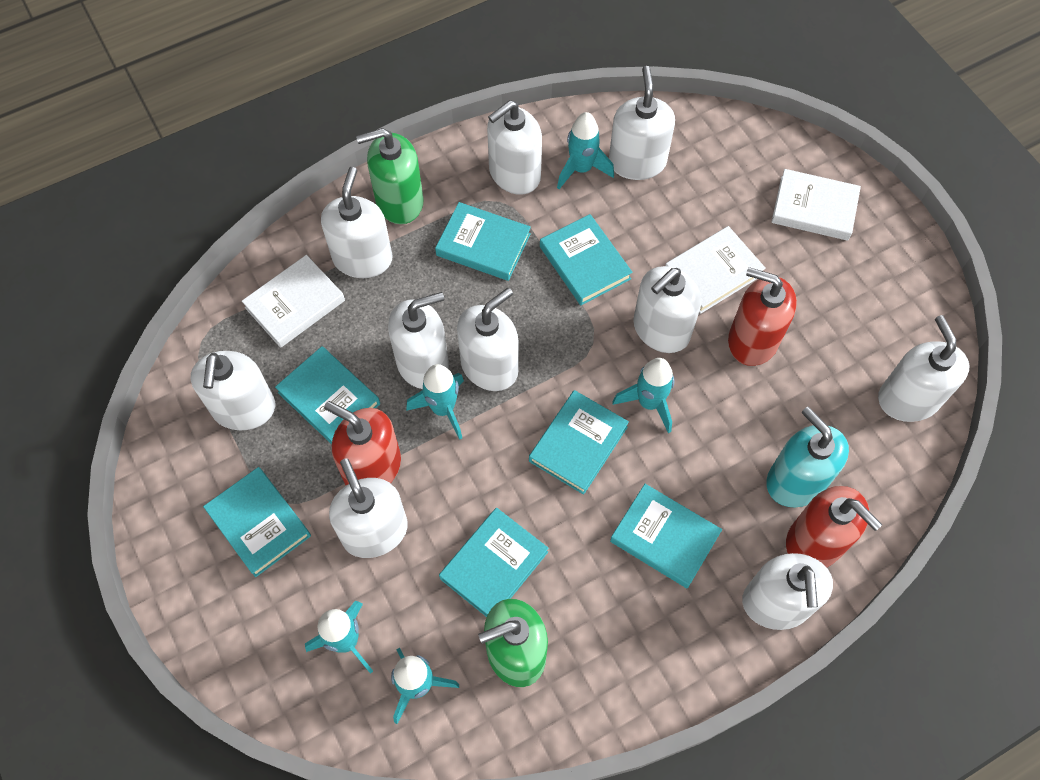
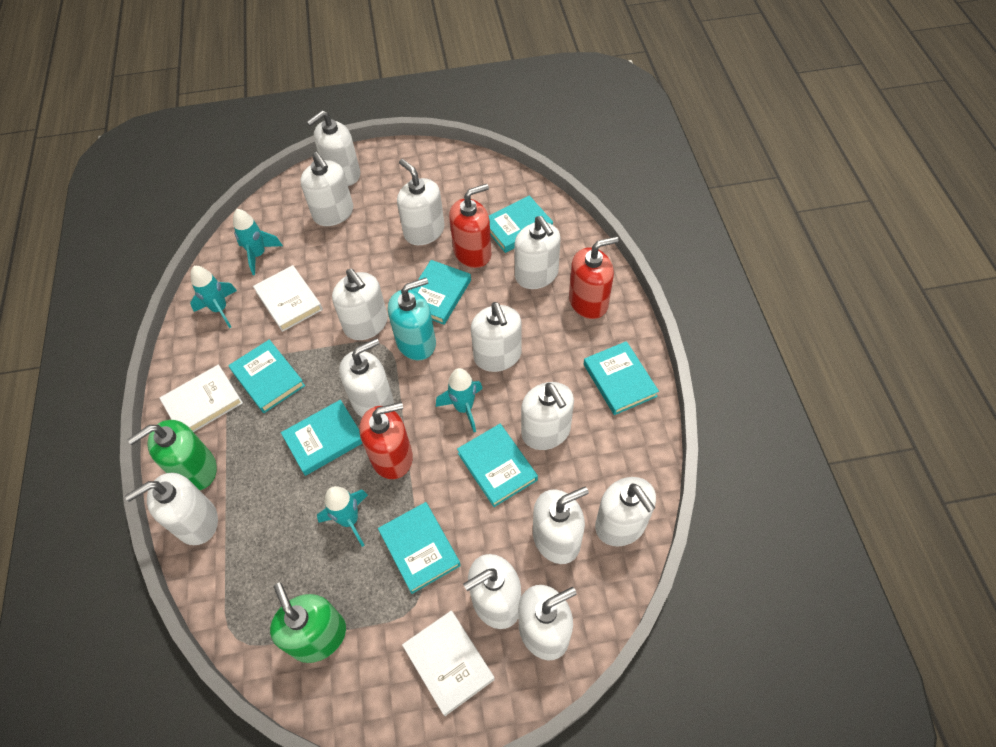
turquoise rocket: [305,601,373,674] [391,648,459,724] [406,364,464,440] [557,112,614,189] [612,358,674,433] = 5 -> [190,266,237,328] [233,209,283,275] [317,486,368,547] [436,368,483,432] = 4
white soap dispenser: [191,351,275,430] [321,167,392,278] [329,458,408,558] [388,292,449,389] [457,288,519,391] [487,100,542,195] [609,66,675,180] [633,266,701,353] [742,553,833,630] [878,315,969,422] = 10 -> [125,473,218,545] [300,152,353,226] [307,110,360,186] [332,269,388,340] [339,338,394,417] [397,159,444,245] [463,554,521,629] [471,302,522,372] [514,216,561,289] [518,585,576,660] [521,382,574,450] [533,487,589,564] [595,477,656,546] = 13

